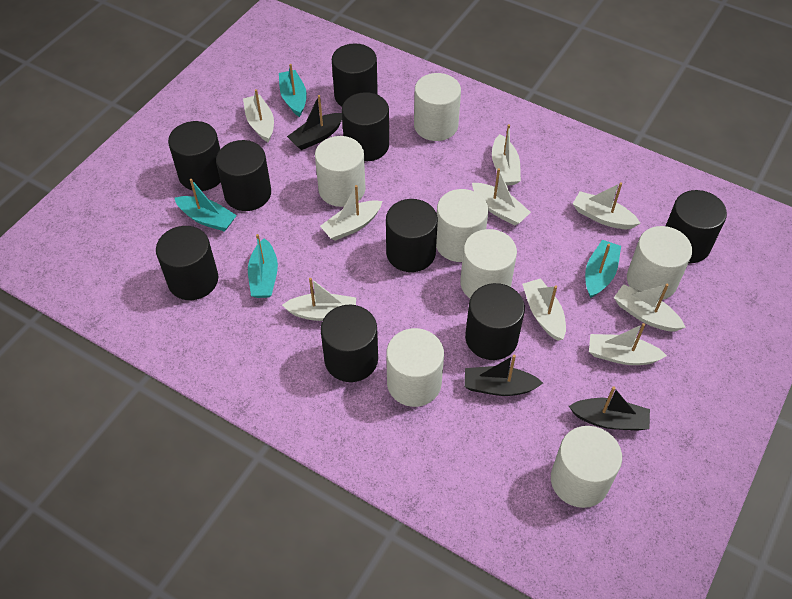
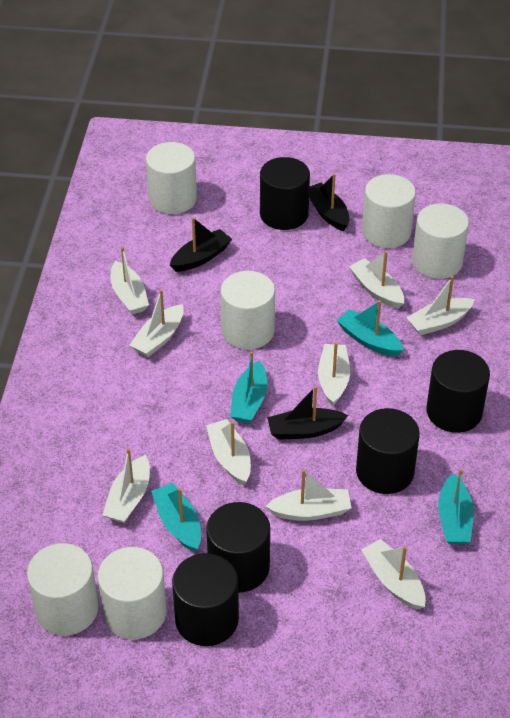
black cylinder: [156,226,218,300] [168,121,221,191] [216,140,271,211] [321,305,378,382] [332,43,378,106] [342,92,389,161] [386,199,438,272] [465,283,525,360] [666,190,727,263] = 9 -> [172,553,239,646] [206,502,270,593] [260,157,310,230] [356,408,420,494] [426,350,490,433] = 5
white cylinder: [315,136,366,207] [386,328,444,407] [414,73,461,141] [436,189,488,262] [460,229,517,298] [551,426,622,508] [627,226,692,300] = 7 -> [27,543,99,636] [98,547,167,639] [146,142,197,214] [220,271,275,350] [362,174,416,248] [412,203,469,279] = 6

